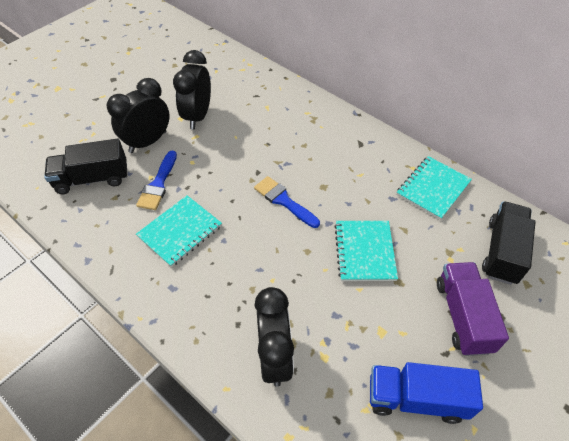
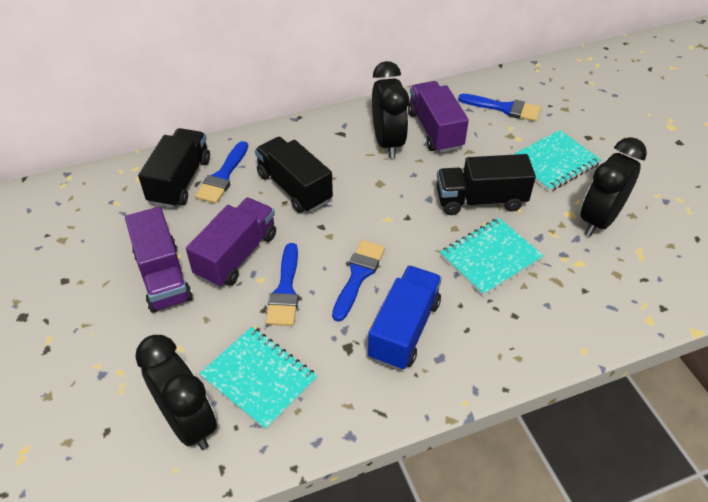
black truck: [44,138,127,194] [482,201,535,285] = 2 -> [138,128,210,208] [255,137,333,213] [437,154,536,215] = 3
blue brush: [136,151,177,210] [254,176,320,228] = 2 -> [195,141,248,204] [266,243,298,326] [332,240,385,322] [458,94,541,121] = 4
purple truck: [437,262,509,356] = 1 -> [125,207,193,313] [186,198,276,287] [408,81,469,153] = 3

